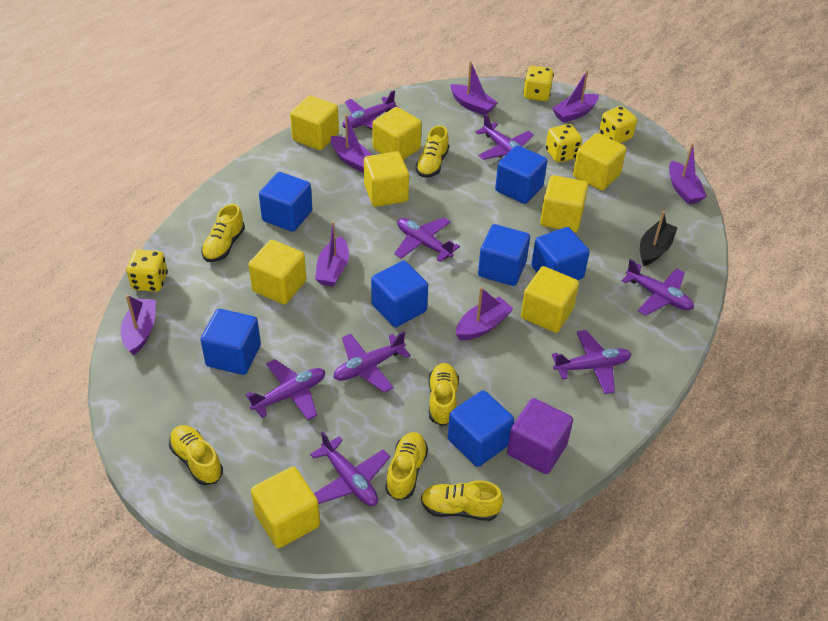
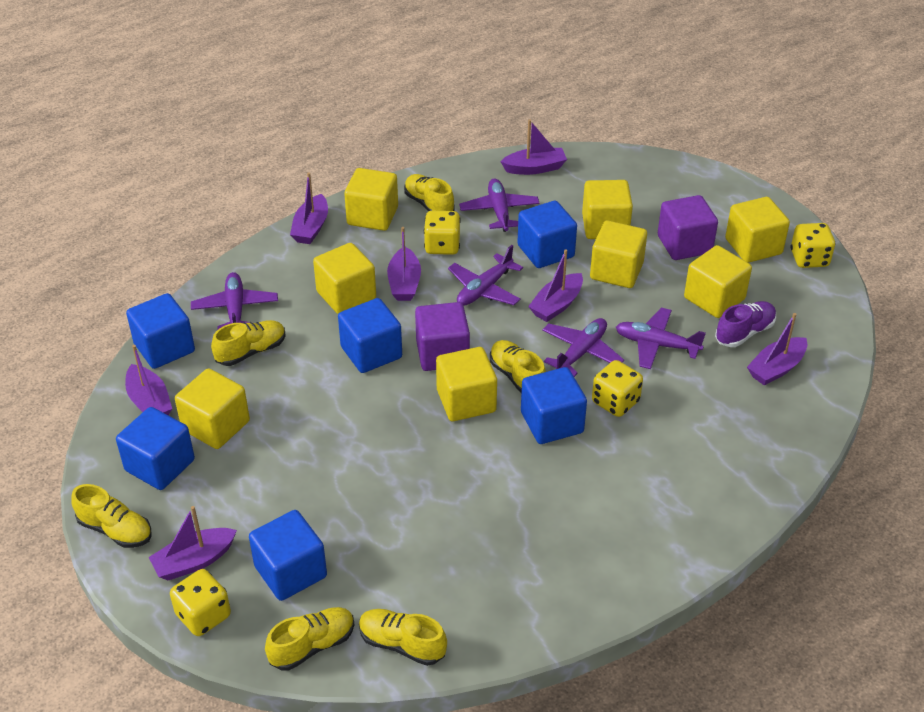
black boat: [640,211,678,266] = 1 -> none = 0
blue cube: [200,309,261,375] [259,172,312,232] [371,261,428,327] [448,390,514,467] [478,224,530,286] [495,145,547,204] [531,227,590,280] = 7 -> [116,407,195,490] [126,293,195,369] [249,510,327,601] [338,298,402,373] [517,201,577,268] [521,367,587,444] = 6
purple cube: [507,398,573,474] = 1 -> [415,302,470,371] [658,195,718,260] = 2
purple plane: [245,359,325,420] [310,431,390,506] [333,331,410,393] [343,90,398,129] [394,217,460,262] [475,114,534,160] [552,330,631,394] [621,259,694,315] = 8 -> [191,272,278,329] [448,245,523,306] [459,178,539,232] [542,318,624,377] [616,308,706,369] = 5
purple shoe: none = 0 -> [715,301,776,347] = 1

